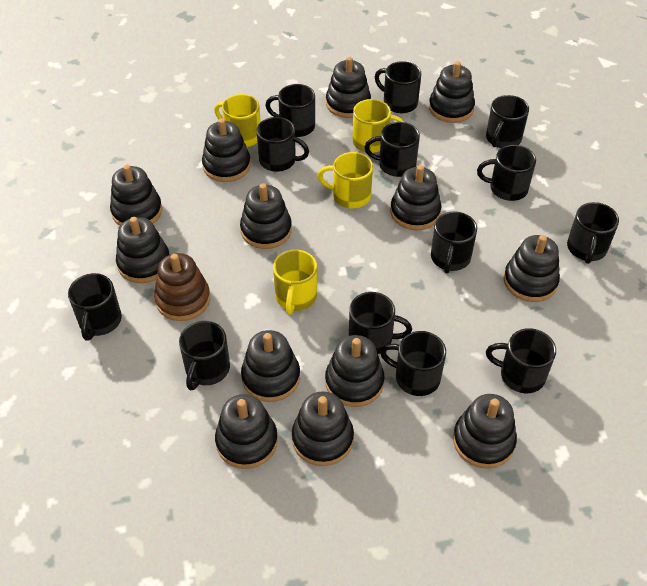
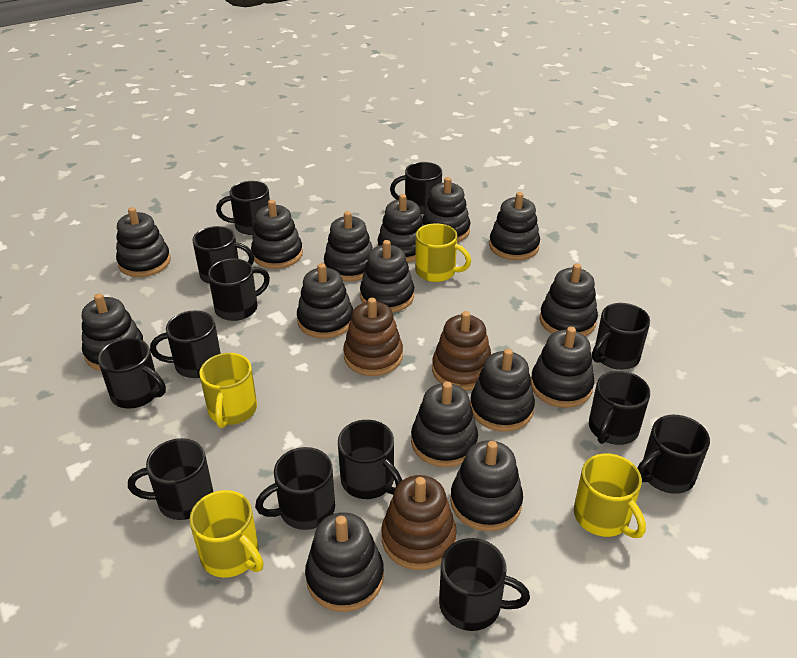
black stacking toy: [110,165,162,226] [116,217,170,283] [202,119,251,182] [215,394,278,469] [240,183,292,249] [241,330,300,402] [292,391,354,466] [325,335,384,407] [326,57,371,118] [390,165,441,230] [429,61,475,123] [453,394,517,469] [503,235,560,302] = 13 -> [82,293,144,371] [116,207,171,277] [251,200,303,269] [297,263,353,338] [305,512,384,612] [324,211,373,281] [360,240,414,313] [377,194,424,262] [411,381,478,467] [422,177,470,242] [450,440,523,531] [470,349,535,432] [489,192,540,260] [531,327,594,408] [540,263,598,336] = 15
brown stacking toy: [154,253,210,321] = 1 -> [343,298,403,376] [381,475,457,570] [432,311,491,391] = 3

